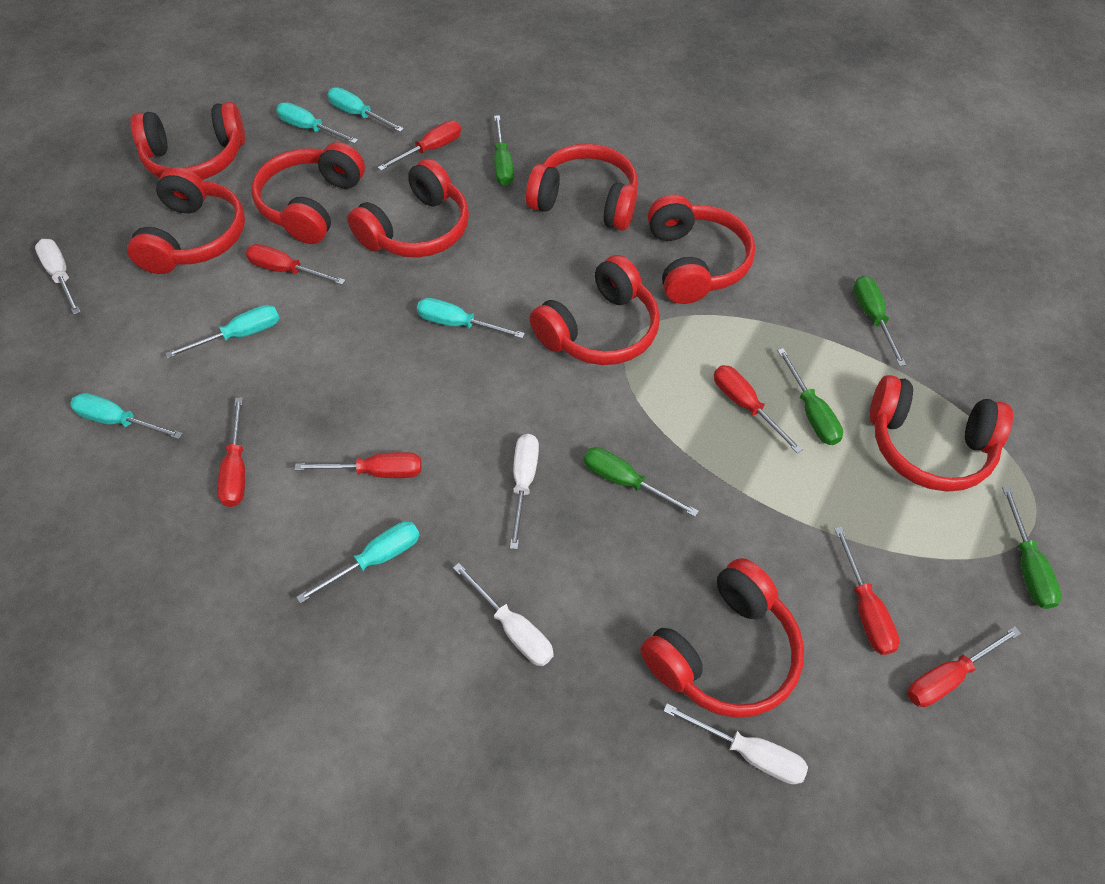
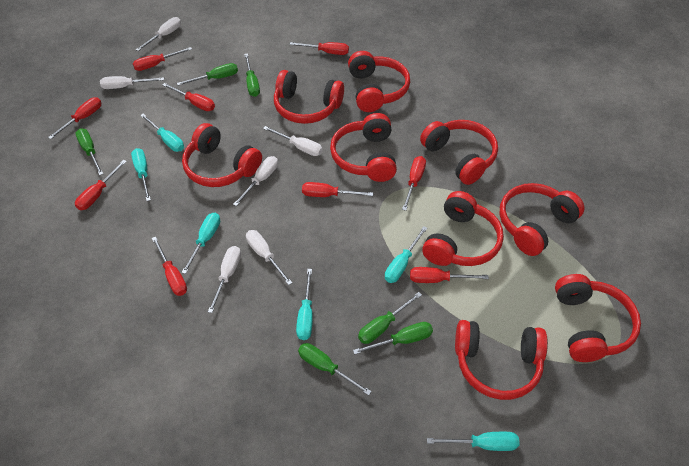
green screwdriver: [494,115,514,186] [583,447,699,517] [777,348,843,445] [853,275,906,366] [1002,487,1062,609] = 5 -> [75,128,103,176] [177,63,238,86] [244,54,260,97] [298,343,372,395] [353,322,433,354] [358,292,422,344] = 6
red screwdriver: [217,397,245,507] [245,244,346,285] [294,452,422,478] [378,121,461,171] [714,365,803,454] [835,527,899,655] [907,627,1021,707] = 7 -> [48,97,101,139] [75,160,127,210] [133,47,192,71] [152,237,187,296] [163,83,215,111] [290,42,349,55] [302,182,373,197] [402,156,426,211] [410,267,489,283] = 9
white screwdriver: [35,239,80,315] [453,563,554,666] [510,434,539,549] [663,704,808,784] = 4 -> [100,76,164,89] [136,17,181,51] [208,246,241,313] [233,156,278,206] [246,230,293,285] [263,126,322,156] = 6

